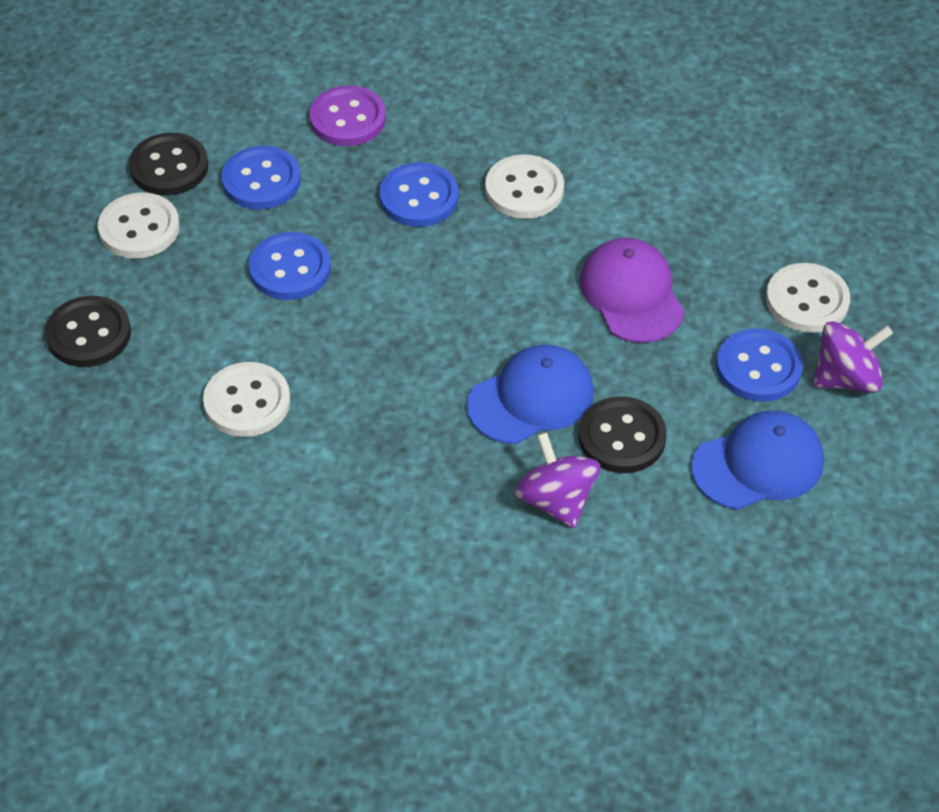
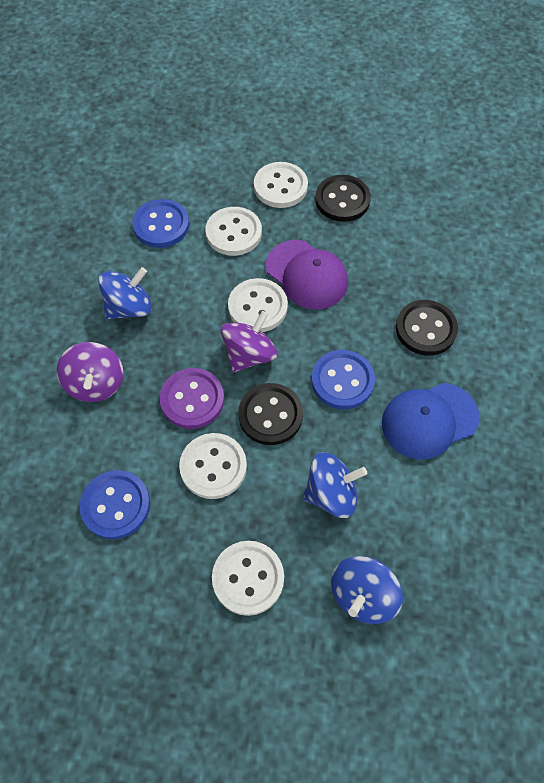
blue button: [221,146,301,209] [249,232,331,300] [379,162,459,227] [716,328,803,402] = 4 -> [79,470,150,539] [132,199,189,248] [312,350,375,409] = 3
blue cap: [467,344,594,444] [691,411,824,510] = 2 -> [382,383,480,459] = 1
blue spinning top: none = 0 -> [98,267,152,319] [303,452,367,518] [331,556,403,624] = 3
white button: [98,192,180,259] [203,362,290,437] [485,154,564,219] [766,263,850,333] = 4 -> [179,433,247,499] [205,207,262,256] [212,541,284,616] [228,278,288,332] [254,162,308,208] = 5

